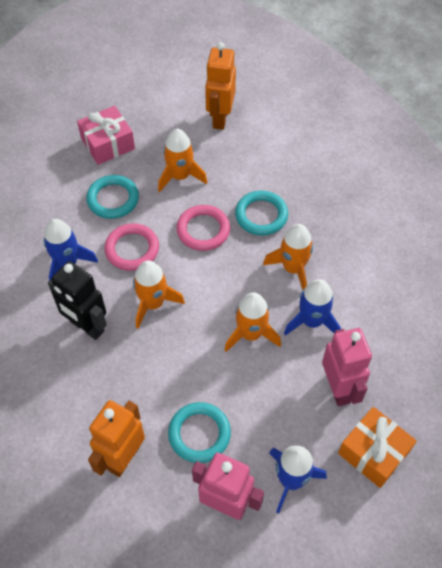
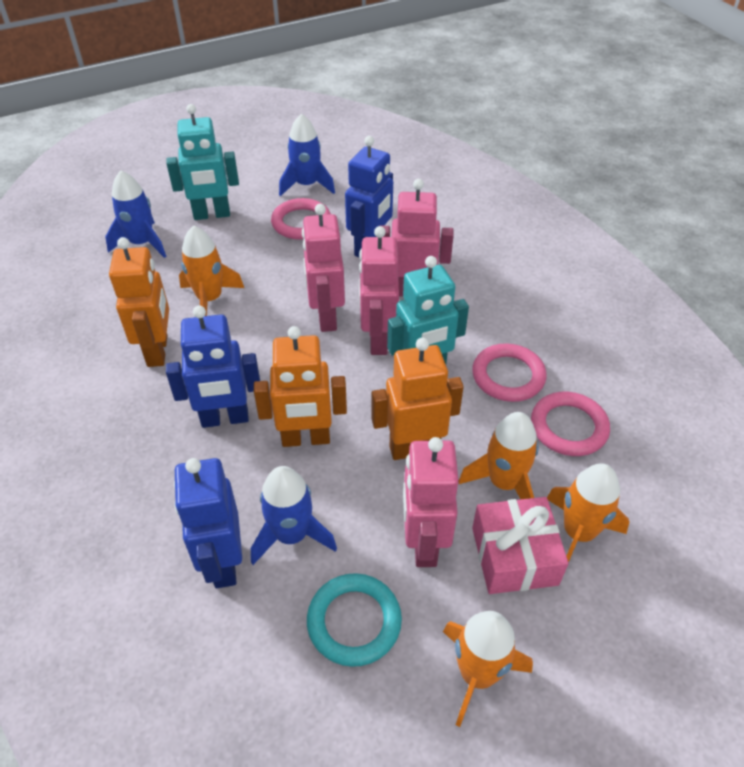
black robot: [48,261,107,340] = 1 -> none = 0
blue robot: none = 0 -> [166,305,260,428] [174,458,242,588] [345,136,393,258] = 3
orange gift: [338,407,417,488] = 1 -> none = 0
orange robot: [88,400,145,477] [205,42,236,130] = 2 -> [109,237,169,367] [254,326,347,447] [372,338,464,460] = 3
pink ring: [105,223,159,271] [176,205,230,251] = 2 -> [271,198,331,240] [472,343,546,402] [531,392,610,456] = 3
pink robot: [192,453,264,520] [322,328,372,406] = 2 -> [302,204,345,332] [359,226,399,355] [380,179,454,297] [403,437,459,567] = 4
turquoise ring: [86,175,139,219] [168,402,231,463] [235,191,288,236] = 3 -> [307,573,402,667] = 1
turquoise robot: none = 0 -> [166,104,239,220] [387,256,469,364] = 2

